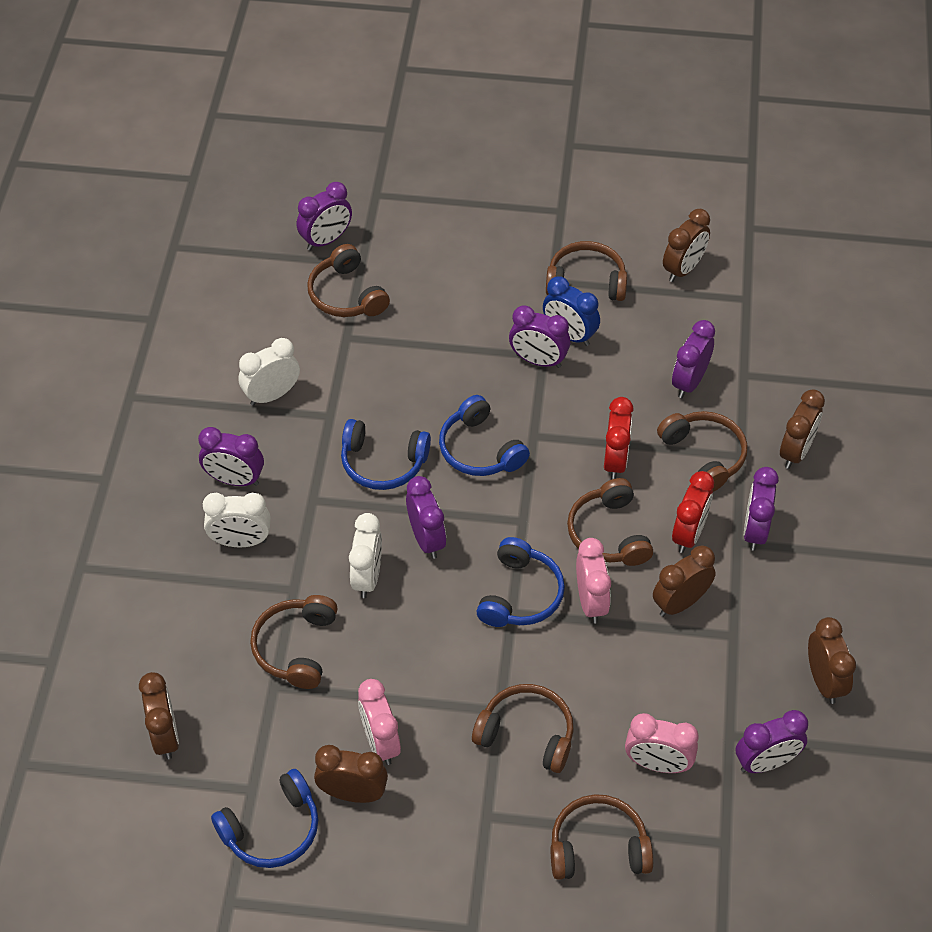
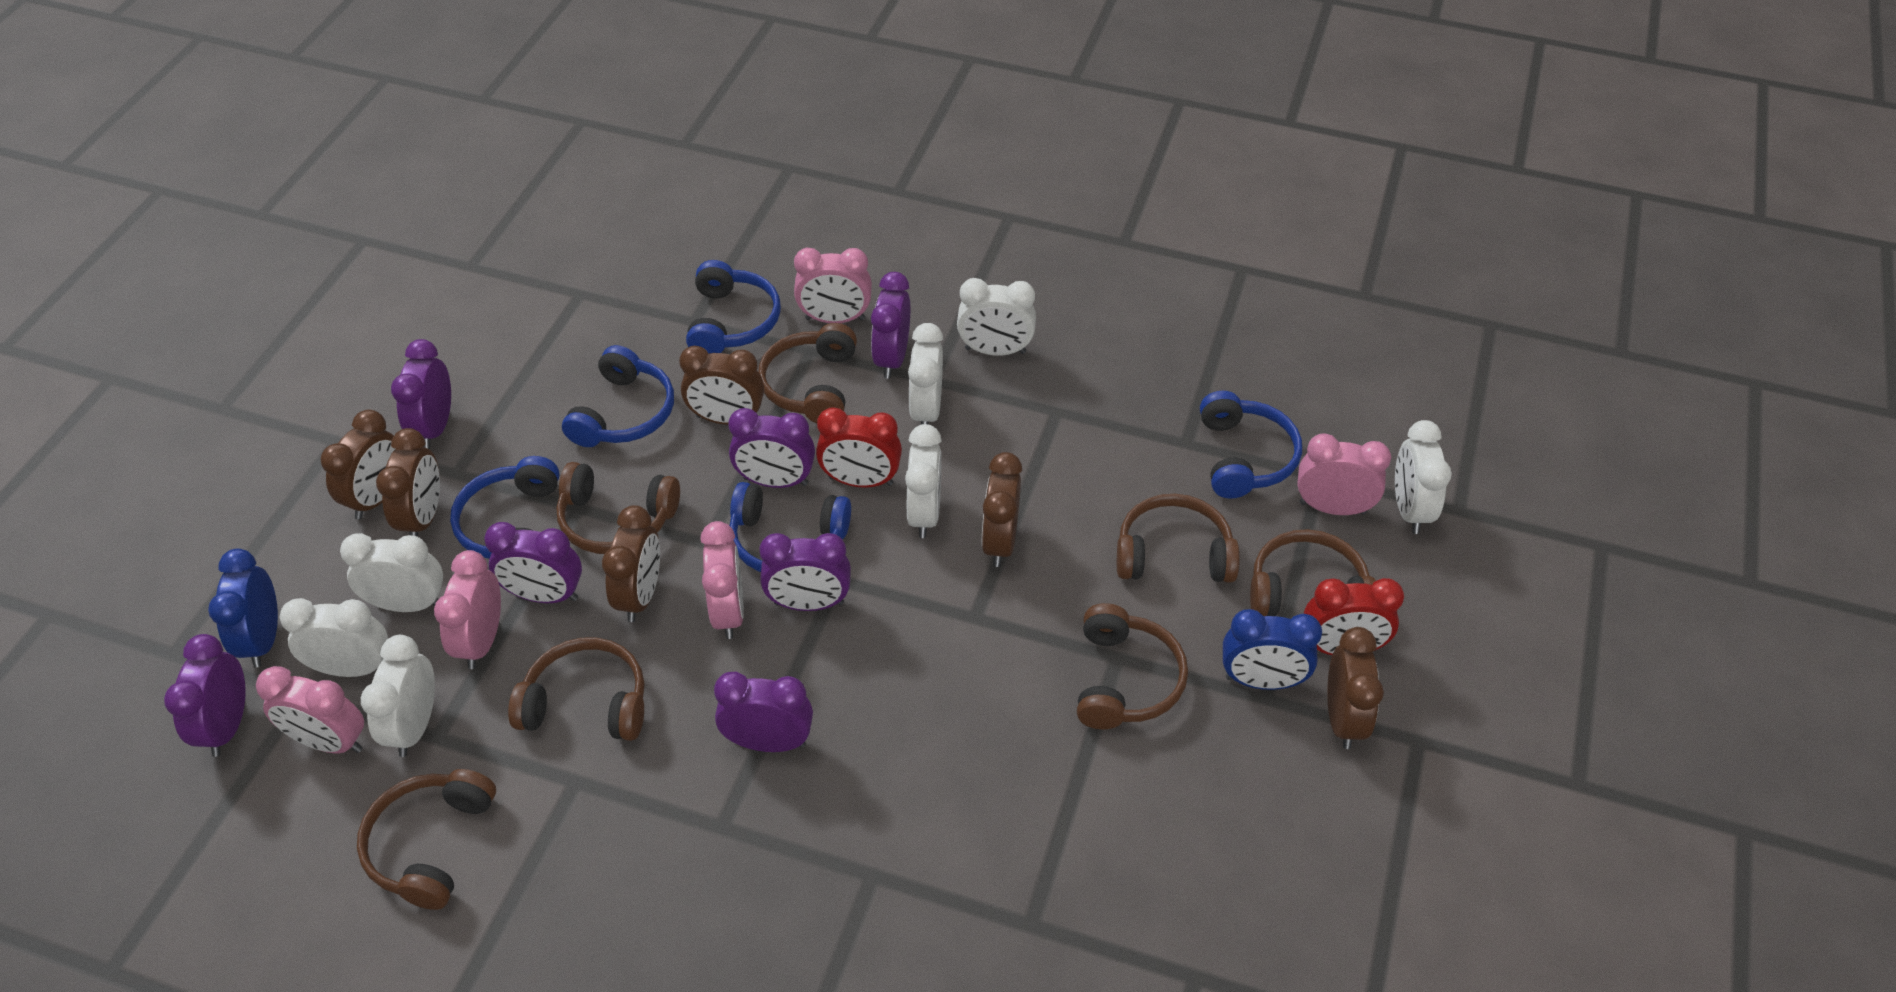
blue clock: [543,276,600,346] = 1 -> [208,548,278,668] [1223,609,1322,690] = 2
blue headphones: [211,769,318,868] [341,419,431,490] [439,395,530,476] [476,537,565,627] = 4 -> [450,456,560,558] [562,345,674,447] [686,260,781,354] [730,482,851,572] [1200,391,1302,499] = 5
pink clock: [358,679,401,765] [576,538,611,623] [625,713,698,773] = 3 -> [256,666,364,753] [434,550,501,669] [700,521,744,639] [794,248,872,323] [1297,433,1391,515] = 5
white clock: [203,493,271,547] [239,338,300,406] [349,513,382,598] = 3 -> [280,598,388,677] [340,533,443,612] [361,635,435,757] [905,424,942,538] [908,323,943,425] [957,278,1036,356] [1395,420,1452,534] = 7

